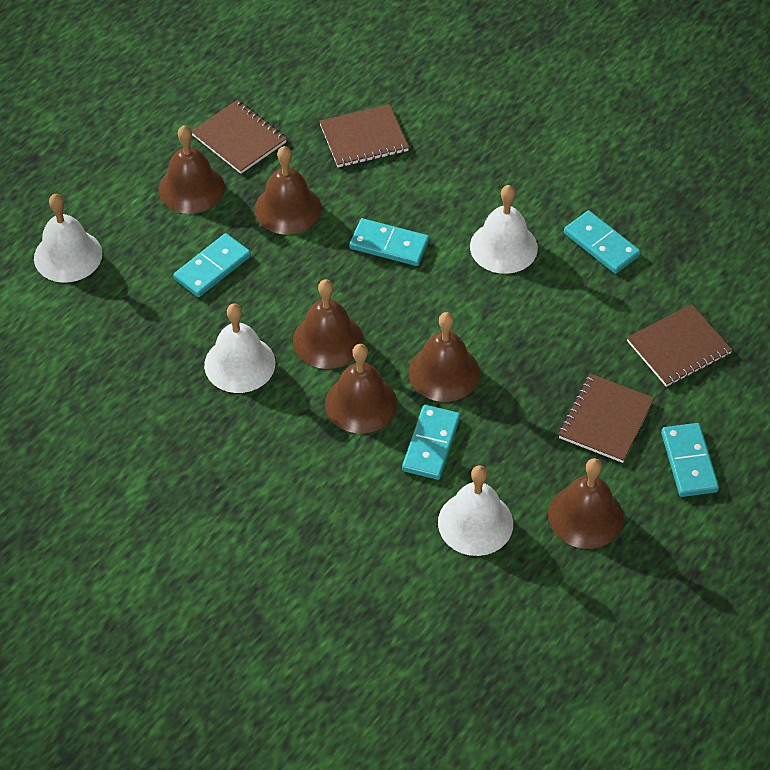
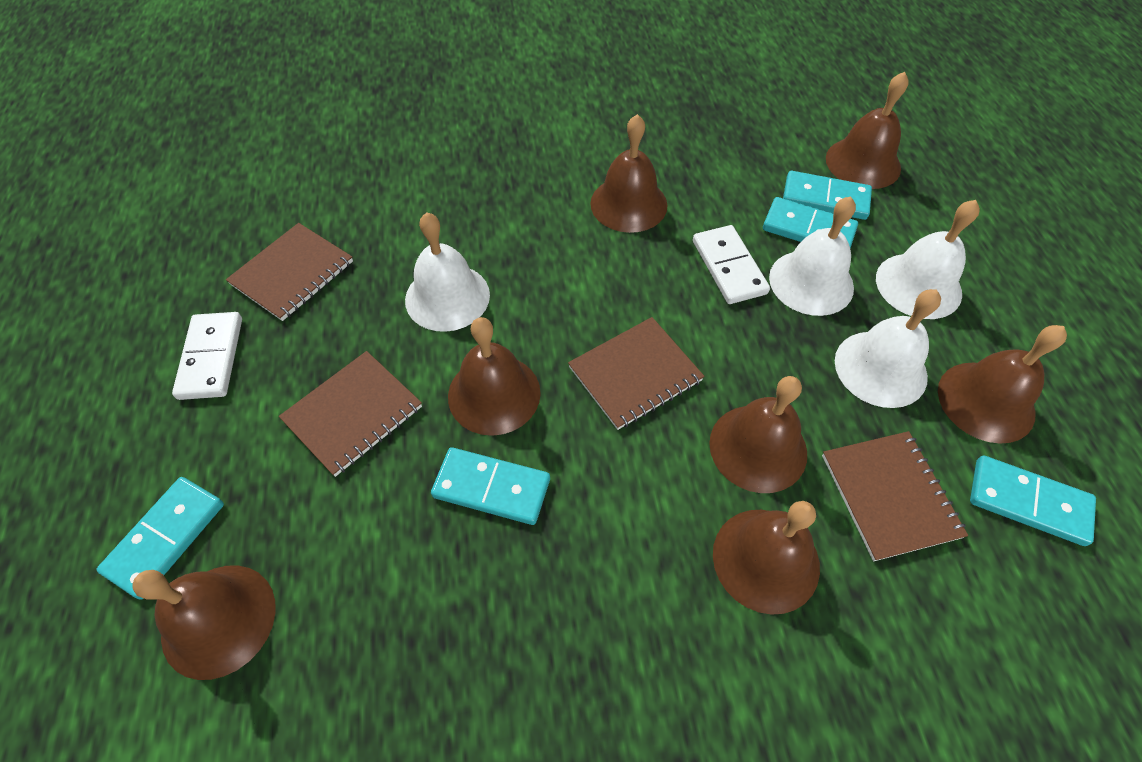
brown bell: [158,125,225,214] [254,146,321,235] [293,279,363,369] [325,344,397,433] [409,312,480,402] [548,458,624,549] = 6 -> [132,565,276,680] [448,317,541,436] [590,114,668,233] [709,376,807,493] [713,501,820,615] [826,72,909,189] [938,325,1067,444] = 7
white domino: none = 0 -> [172,312,242,400] [693,225,770,304] = 2

